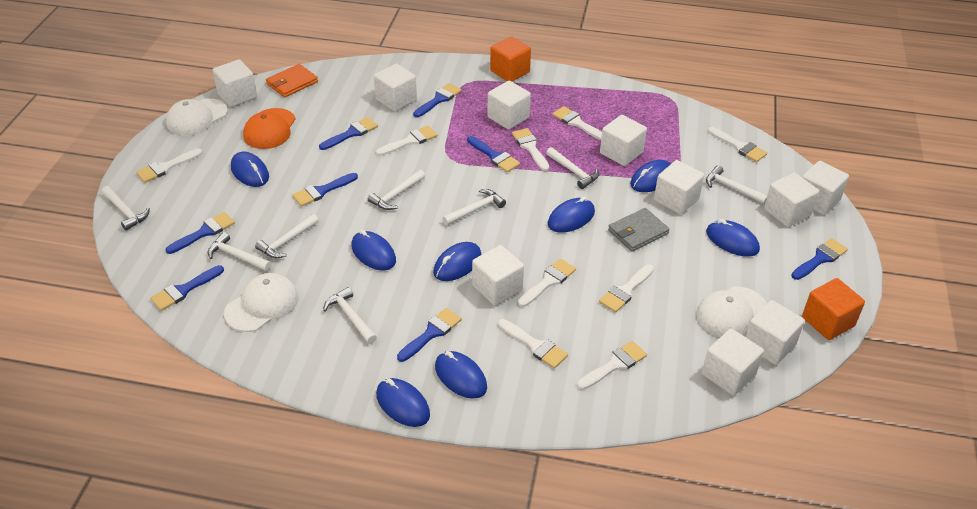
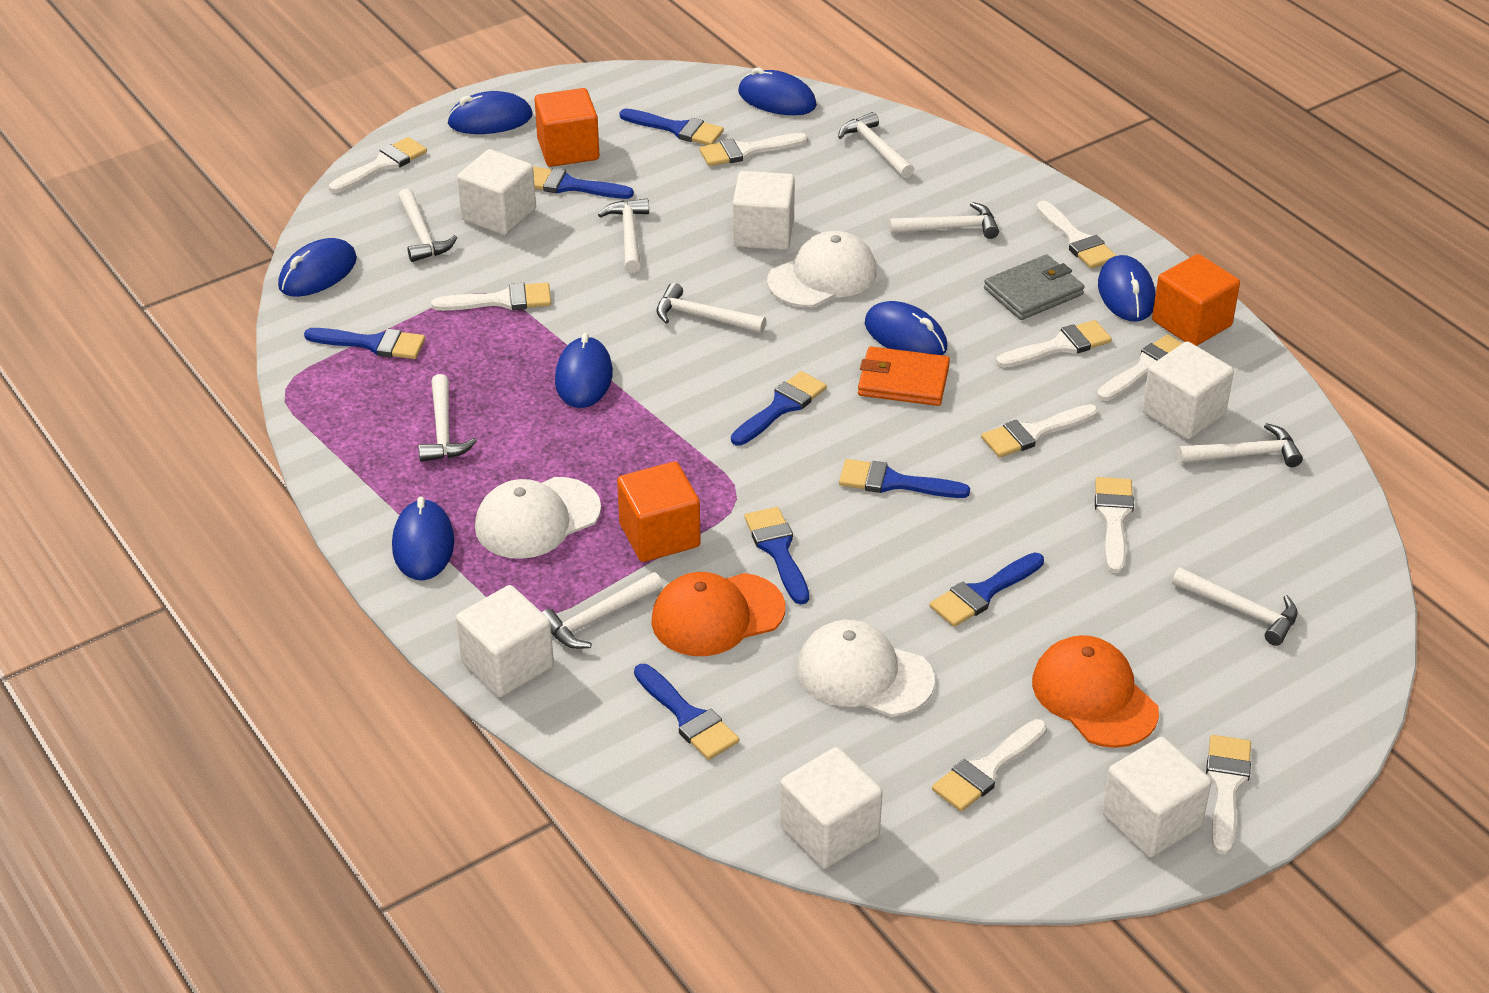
blue mouse: [231,152,269,187] [351,230,396,271] [376,378,430,427] [433,242,482,281] [435,351,487,399] [548,197,595,233] [630,160,671,192] [706,219,760,257] = 8 -> [278,238,357,297] [392,497,454,581] [447,91,533,134] [555,333,613,408] [738,67,817,115] [865,301,947,355] [1098,255,1156,322] = 7
orange cap: [243,108,296,149] = 1 -> [651,572,785,656] [1032,635,1159,748] = 2
orange cube: [490,36,531,81] [802,278,865,340] = 2 -> [534,88,599,167] [617,462,701,562] [1152,254,1240,346] = 3
white brush: [136,149,203,183] [376,126,437,156] [498,319,568,369] [512,128,549,171] [518,259,576,307] [552,106,602,140] [577,341,647,390] [599,264,654,312] [708,127,767,162] = 9 -> [329,137,427,193] [431,283,551,311] [699,133,808,166] [932,719,1047,811] [981,404,1098,457] [996,320,1112,368] [1036,201,1117,269] [1095,477,1134,573] [1097,334,1183,401] [1206,735,1251,855] = 10
white cube: [212,59,257,107] [374,63,417,112] [472,245,524,306] [487,81,531,130] [600,115,647,166] [654,160,704,214] [702,329,764,396] [746,300,805,365] [764,172,819,227] [802,161,849,215] = 10 -> [456,585,554,697] [457,149,536,235] [733,171,795,250] [780,747,882,869] [1102,737,1211,857] [1142,341,1234,440] = 6
white hammer: [102,186,150,231] [208,232,271,271] [255,214,319,258] [323,287,377,344] [368,170,425,210] [442,189,506,225] [546,147,599,189] [706,165,767,204] = 8 -> [398,189,458,262] [419,374,477,462] [542,572,663,649] [598,199,649,273] [657,283,766,333] [838,112,914,178] [889,202,999,239] [1172,567,1297,646] [1177,423,1303,467] = 9

